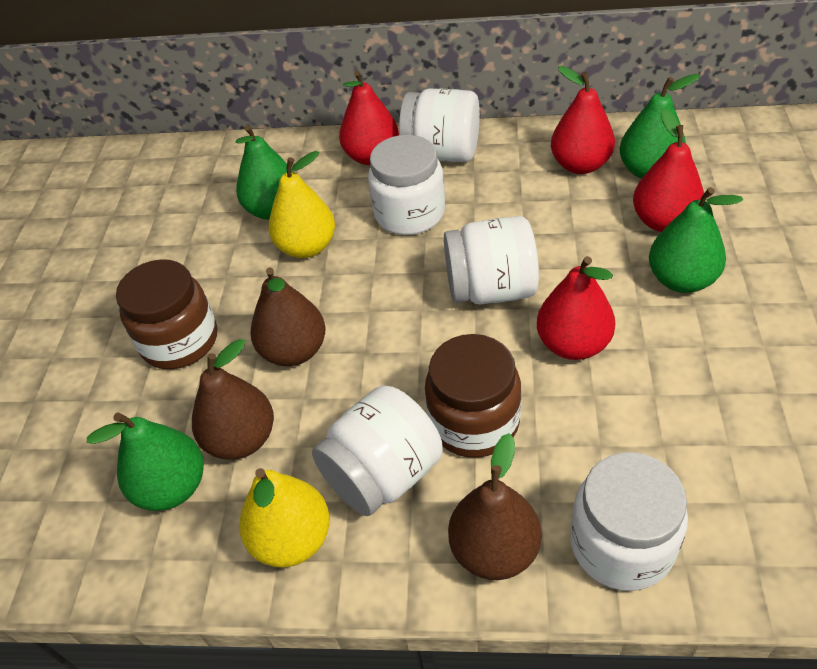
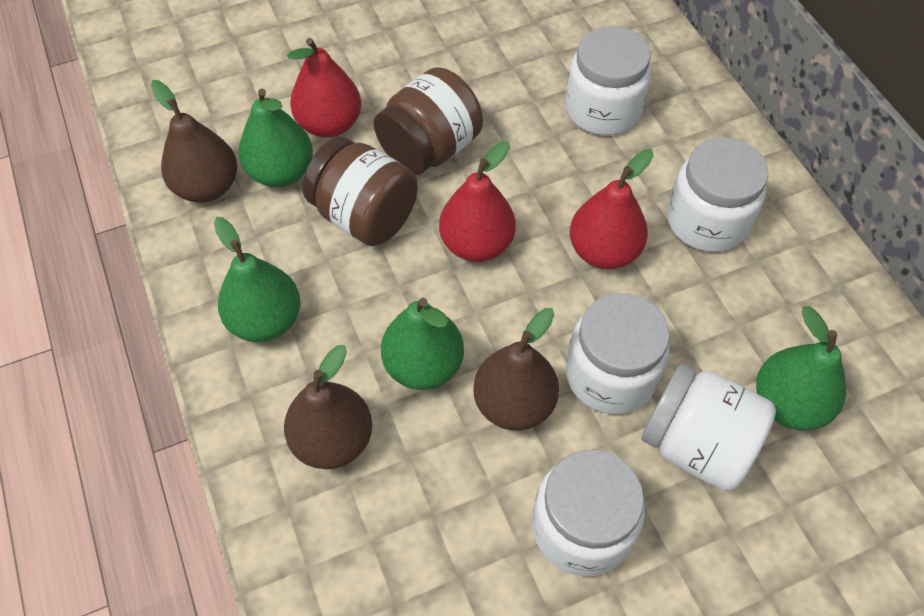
red pear: [339,71,399,165] [537,256,615,360] [551,66,615,174] [633,109,704,232] = 4 -> [287,38,361,138] [439,141,516,262] [570,149,654,269] = 3
yellow pear: [239,468,330,567] [269,151,335,258] = 2 -> none = 0

